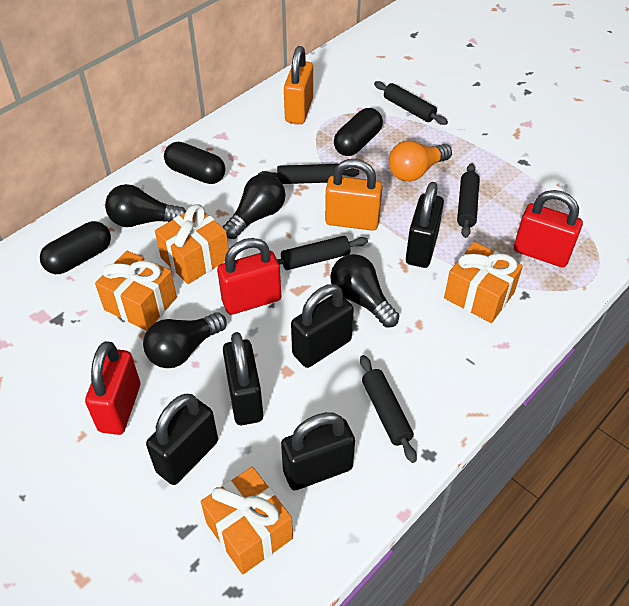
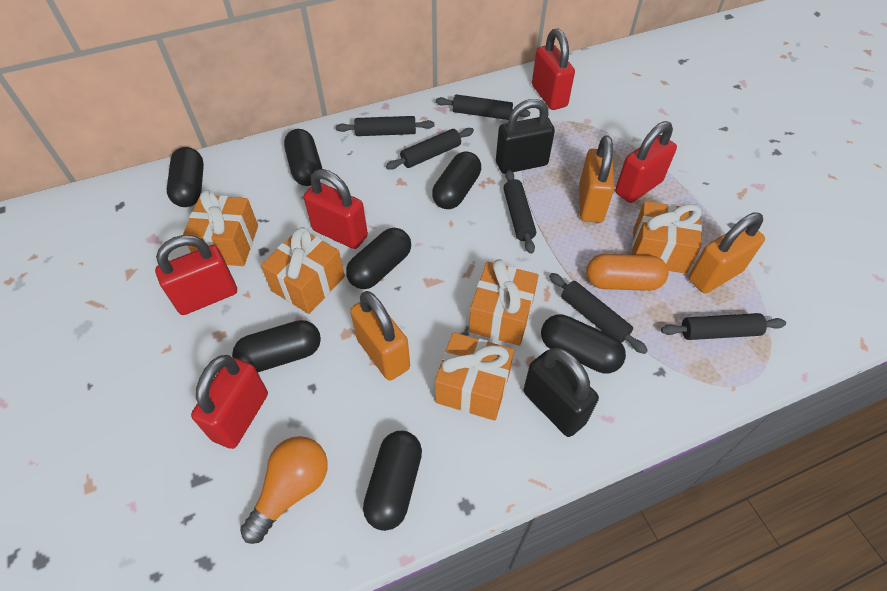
black capsule: [40,221,111,274] [164,142,226,184] [334,108,383,156] = 3 -> [167,147,204,207] [232,320,321,372] [284,129,322,186] [346,228,411,289] [363,431,422,531] [432,151,481,209] [541,314,626,373] = 7
black light bulb: [105,184,186,227] [143,312,227,368] [223,174,285,239] [330,254,399,328] = 4 -> none = 0
black padlock: [146,394,218,485] [223,332,263,425] [281,412,355,490] [291,284,354,368] [406,182,444,268] = 5 -> [496,99,555,174] [524,348,599,437] = 2
black rolling pin: [258,164,359,184] [277,236,368,270] [360,355,417,463] [374,81,448,125] [457,163,480,238] = 5 -> [336,116,434,136] [386,128,474,170] [436,94,530,120] [504,170,536,254] [549,273,648,354] [661,313,786,340] = 6
orange capsule: none = 0 -> [586,254,669,291] = 1
orange gift: [95,251,177,331] [155,204,229,284] [201,467,293,574] [444,242,523,323] = 4 -> [183,190,258,266] [261,227,345,314] [435,332,514,421] [469,259,539,346] [632,201,702,274] = 5
orange padlock: [284,46,313,124] [325,159,382,231] = 2 -> [350,291,410,381] [579,135,615,223] [688,212,765,294] = 3
red padlock: [85,341,140,435] [217,238,281,315] [514,190,583,267] = 3 -> [155,235,237,315] [191,355,268,449] [304,169,368,249] [532,29,575,110] [615,121,677,203] = 5

